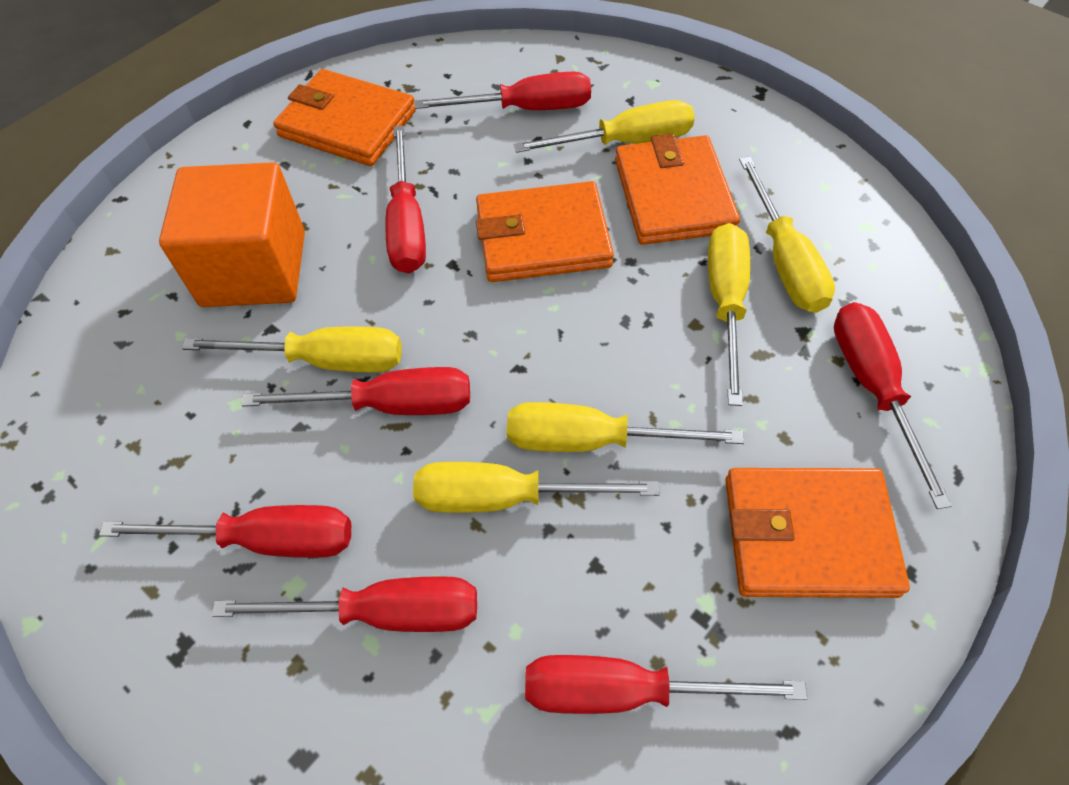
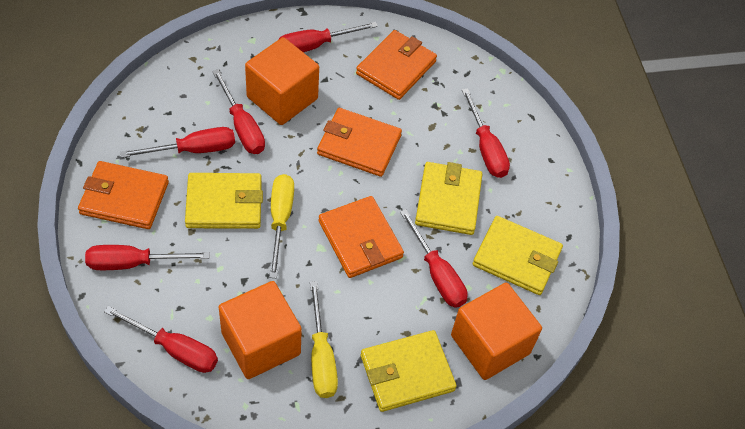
orange cube: [159,162,305,307] = 1 -> [219,281,302,379] [245,37,319,125] [451,283,542,380] = 3
yellow screwdriver: [182,326,402,373] [413,462,660,513] [507,402,744,452] [514,100,695,153] [708,223,750,406] [739,157,835,313] = 6 -> [269,174,294,278] [310,281,338,398] = 2
yellow wallet: none = 0 -> [185,173,263,229] [361,330,457,412] [415,162,482,235] [473,216,563,295] = 4

